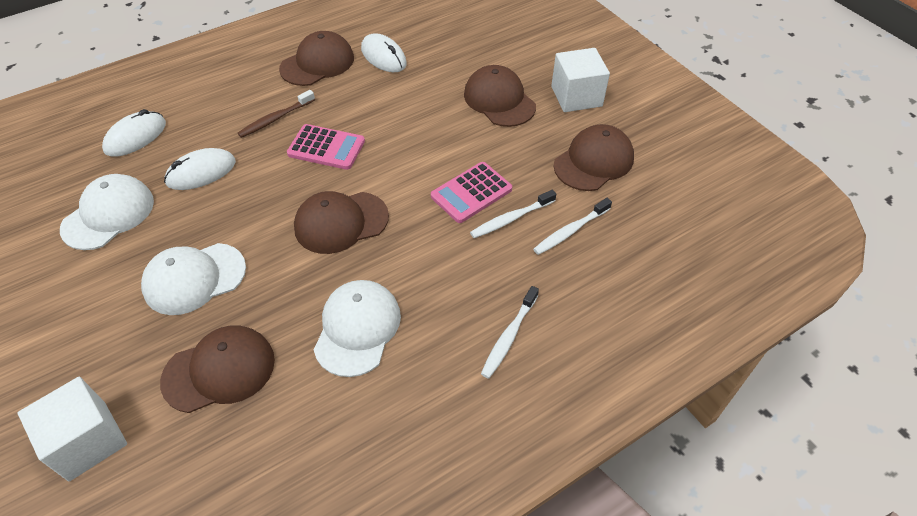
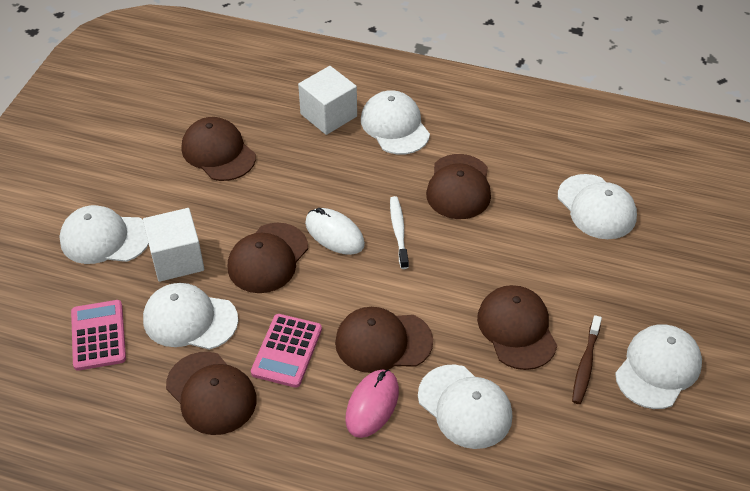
brown cap: [160,325,275,413] [279,31,354,86] [294,191,389,254] [464,65,536,127] [553,124,634,191] = 5 -> [166,352,257,435] [182,117,256,181] [228,223,308,293] [335,307,433,373] [426,154,491,219] [477,285,557,370] = 6
pink mouse: none = 0 -> [345,369,399,438] = 1
white cap: [60,174,154,250] [141,243,246,315] [314,280,401,377] = 3 -> [59,205,149,264] [143,283,238,350] [361,90,430,155] [418,364,512,449] [558,174,637,239] [615,324,702,409] = 6
white mouse: [102,109,166,157] [164,148,236,190] [361,33,407,72] = 3 -> [305,208,365,255] = 1
white toothbrush: [470,190,556,238] [481,286,539,379] [533,198,612,255] = 3 -> [390,196,409,269] = 1

